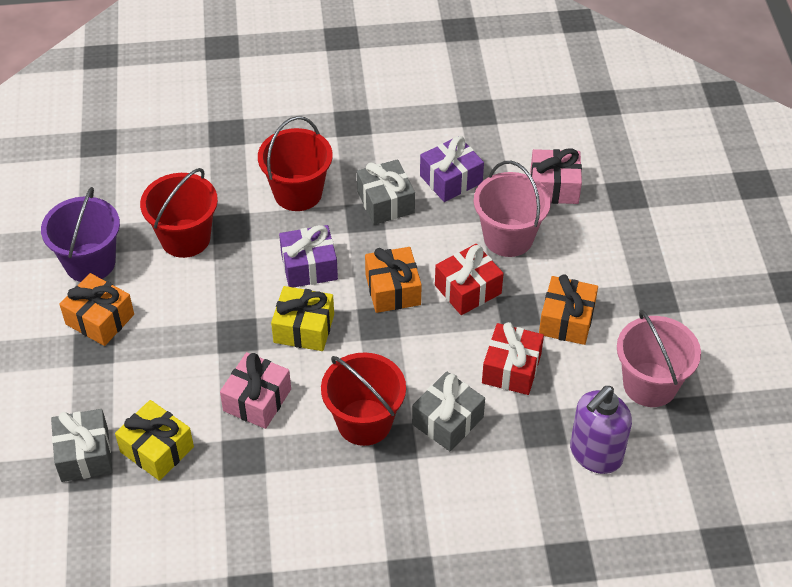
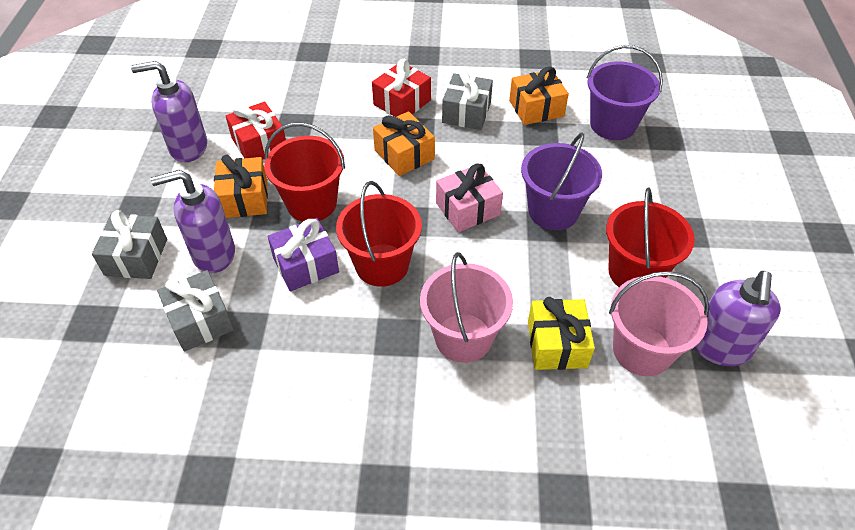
pink gift: [220,352,291,429] [530,148,582,204] = 2 -> [436,163,503,232] = 1
purple bucket: [41,187,120,282] = 1 -> [521,132,602,230] [587,45,663,140] = 2
purple gift: [279,225,338,287] [420,136,484,202] = 2 -> [268,218,339,291] = 1
purple soap dispenser: [570,386,632,474] = 1 -> [131,61,207,162] [151,170,235,273] [694,271,781,366] = 3
yellow gift: [115,400,194,481] [271,286,334,351] = 2 -> [528,297,595,370] = 1

